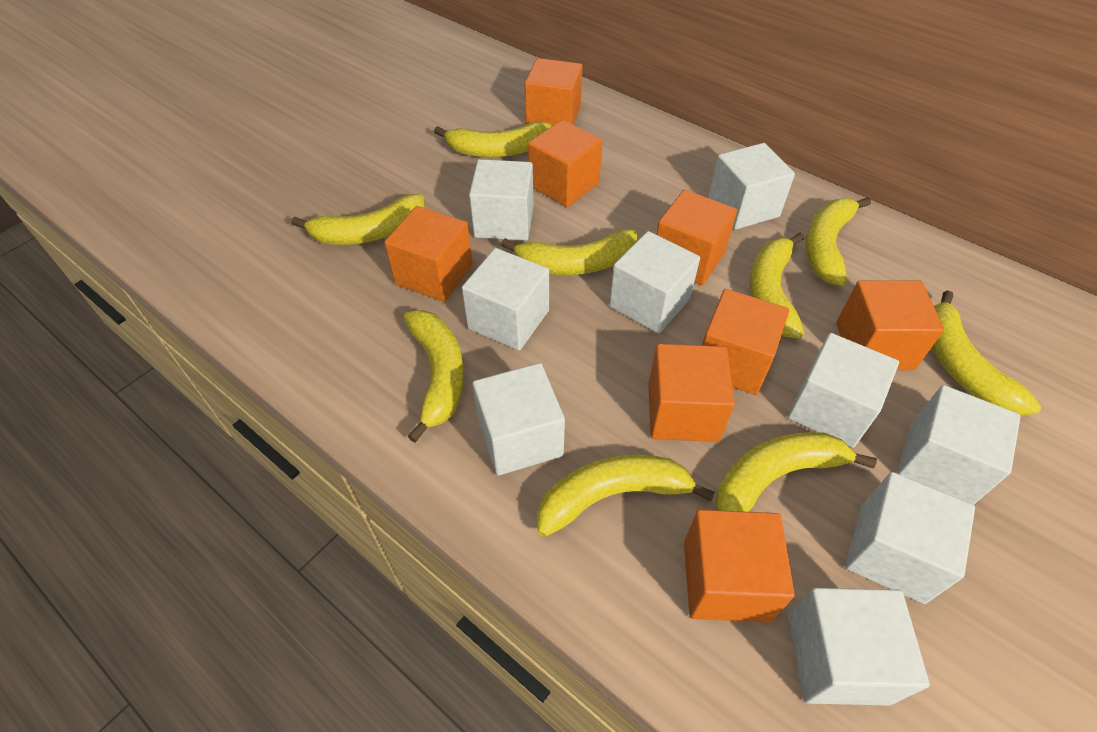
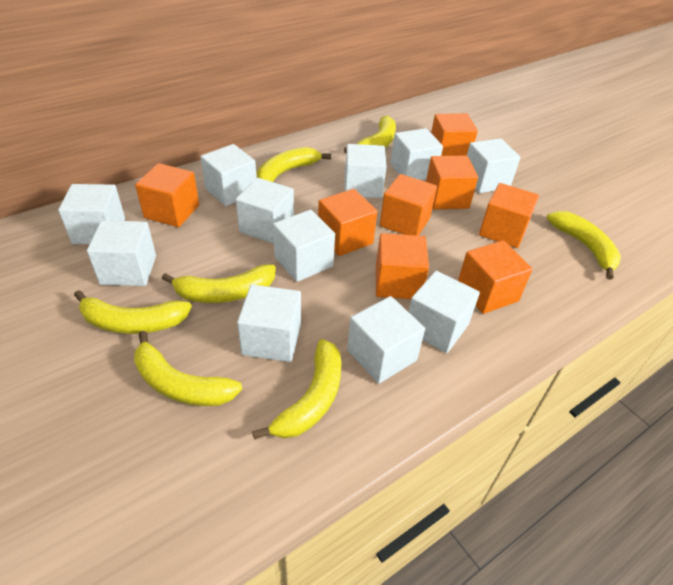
white cube: [462,248,549,351] [469,159,534,241] [472,363,565,476] [609,231,700,334] [708,143,795,230] [788,333,899,448] [788,588,930,706] [845,472,975,604] [897,385,1021,505] = 9 -> [58,184,125,244] [87,220,156,286] [201,144,257,206] [236,178,294,244] [237,284,301,362] [273,210,335,282] [345,144,387,198] [347,296,425,384] [390,128,443,180] [409,271,480,353] [467,138,520,193] = 11
yellow banana: [292,194,425,245] [403,310,464,443] [434,122,552,157] [501,229,637,275] [537,454,715,537] [716,432,877,512] [750,233,804,339] [805,197,871,286] [932,290,1041,416] = 9 -> [74,290,192,334] [134,331,242,406] [162,264,276,303] [252,339,341,440] [257,147,331,182] [344,115,396,153] [547,211,621,280] = 7

